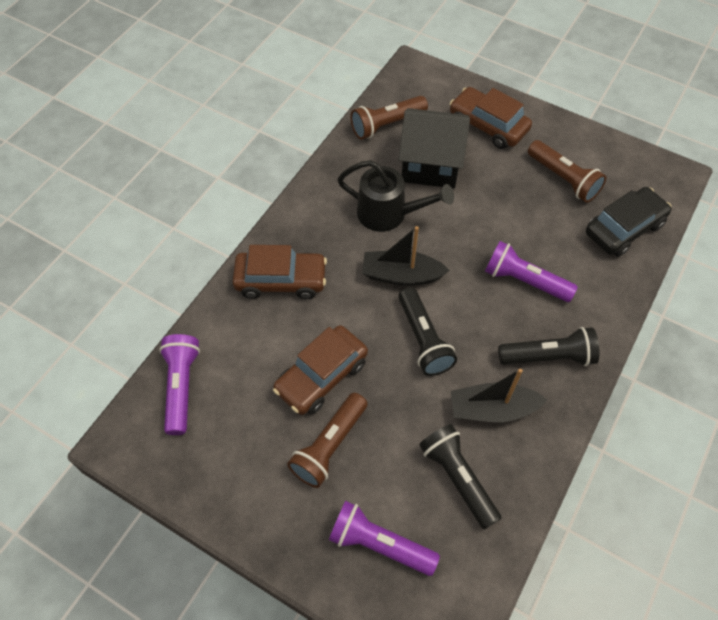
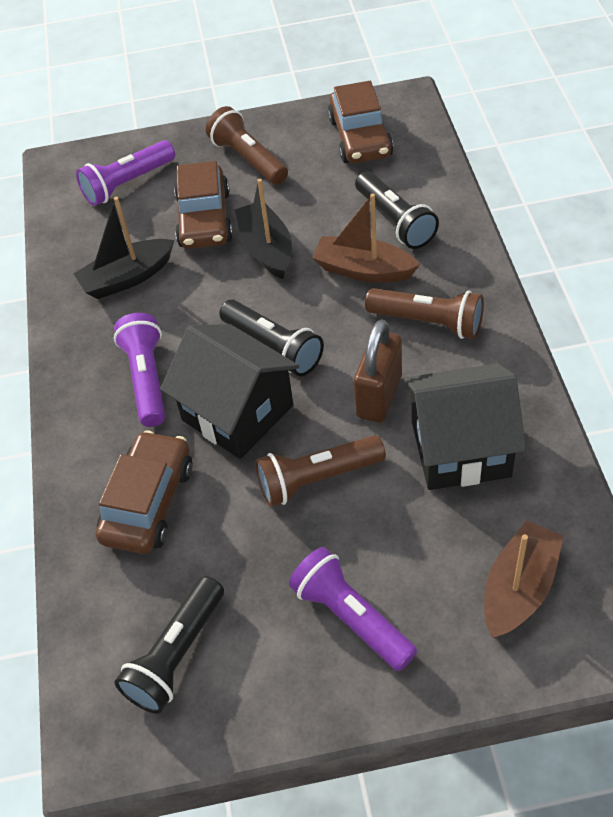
black car: [586,187,672,257] = 1 -> none = 0
black house: [398,108,470,188] = 1 -> [160,324,299,459] [404,363,526,490] = 2
black watering can: [338,160,454,232] = 1 -> none = 0
brown boat: none = 0 -> [312,193,420,282] [484,520,564,638] = 2
brown padlock: none = 0 -> [353,319,402,423] = 1

